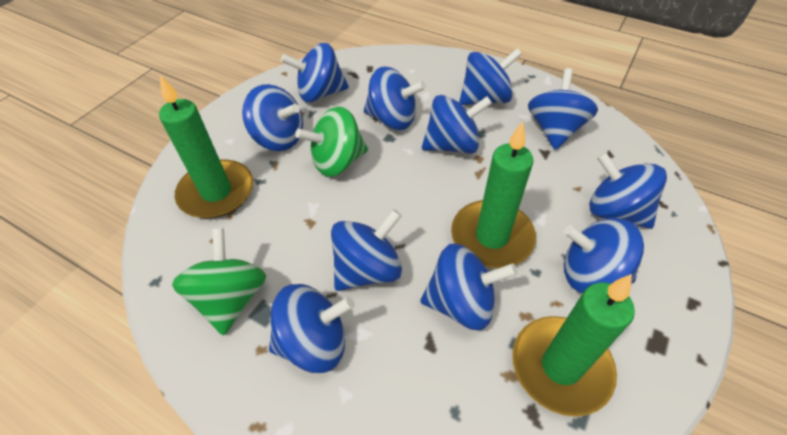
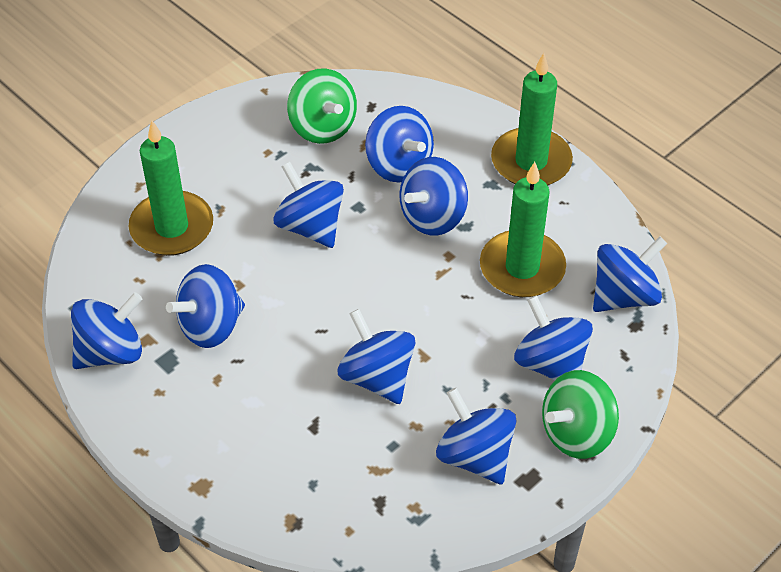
blue spinning top: [242,84,303,151] [269,284,355,373] [281,43,349,102] [331,209,402,291] [364,67,426,130] [420,243,517,330] [422,95,492,154] [459,48,522,105] [528,68,598,150] [564,218,644,293] [589,152,667,229] = 11 -> [71,292,143,369] [166,264,245,348] [273,162,344,248] [338,309,415,404] [365,106,434,182] [399,157,468,235] [436,388,517,484] [514,295,593,380] [593,236,667,312] = 9

